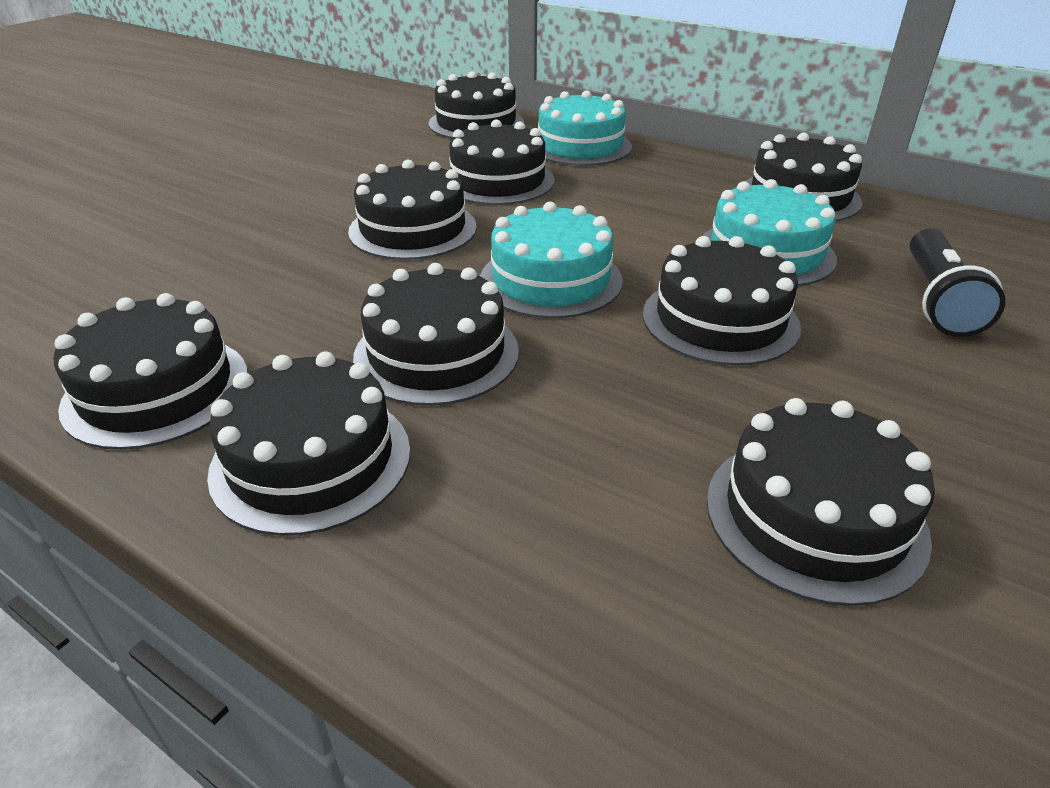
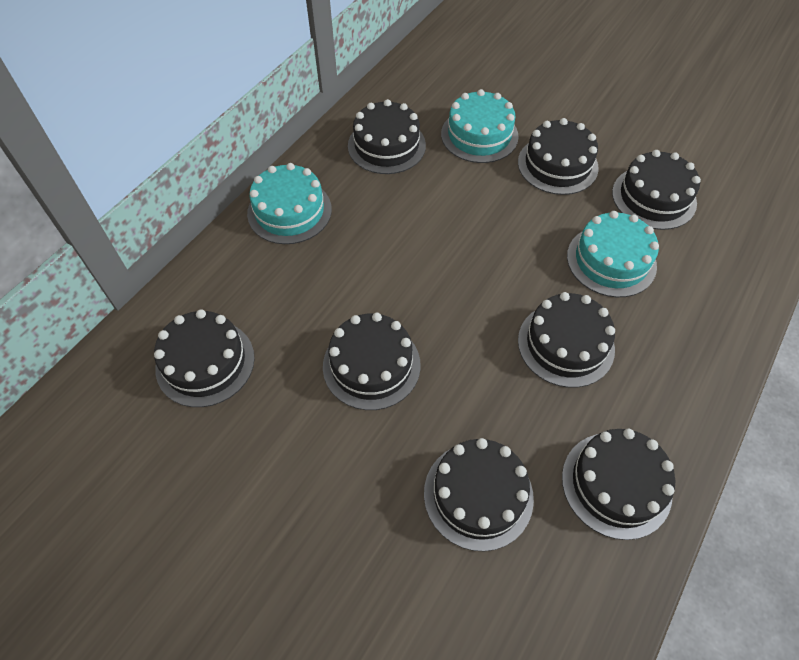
black cake: [53,293,248,450] [207,351,410,536] [348,160,477,260] [353,263,519,406] [428,71,524,138] [449,119,555,205] [643,236,801,366] [707,398,935,606] [746,133,863,221] = 9 -> [154,309,255,407] [323,312,421,410] [348,99,426,174] [424,438,534,551] [518,118,599,195] [518,292,615,388] [562,429,675,540] [612,150,701,230] = 8
black flashlight: [910,228,1005,337] = 1 -> none = 0

